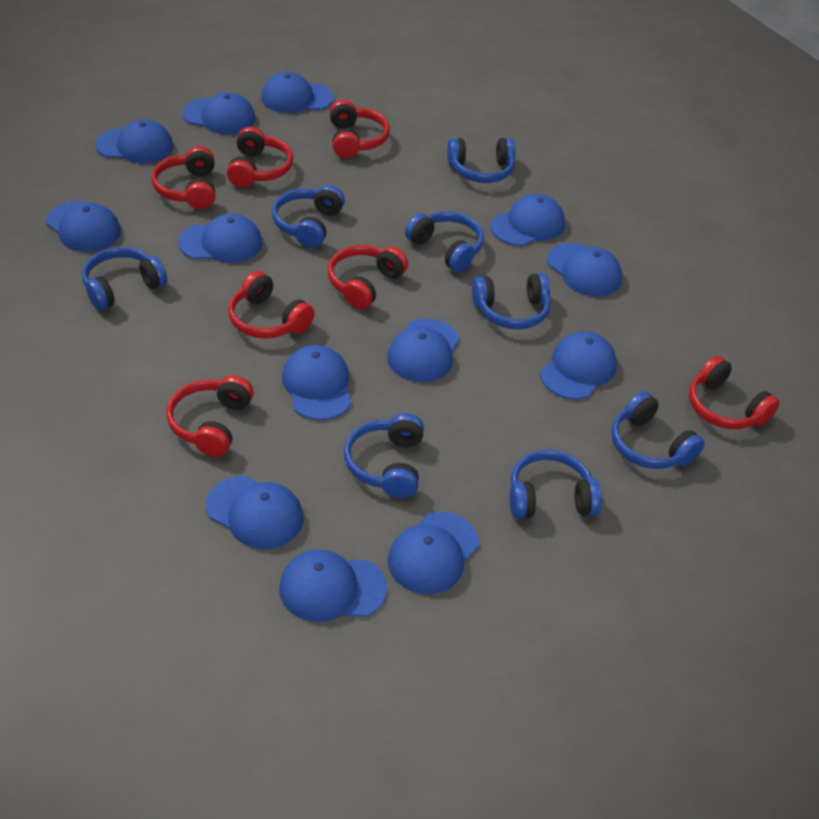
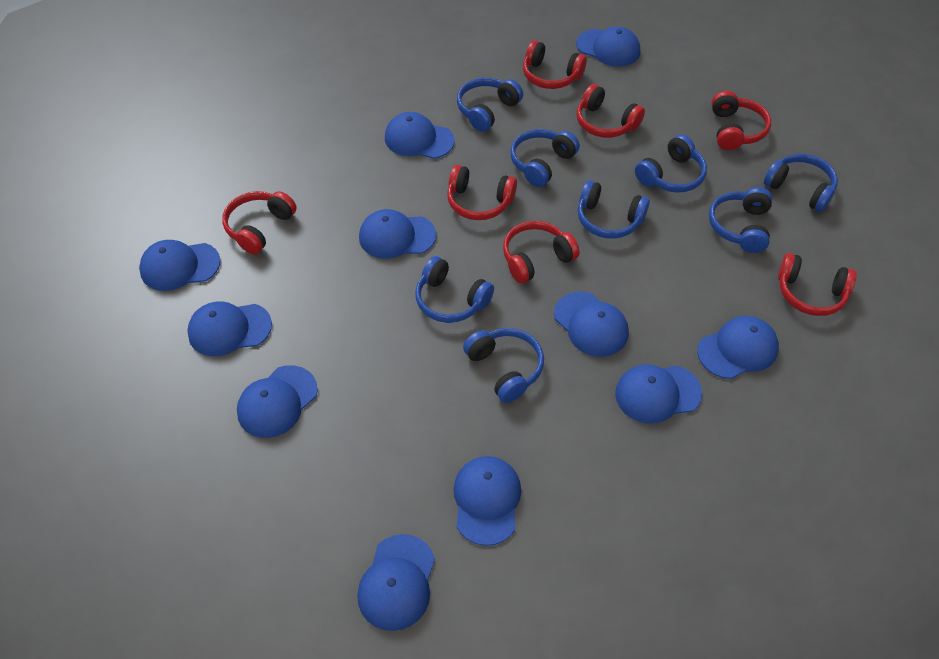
blue cap: [46,201,121,252] [95,119,173,164] [178,214,262,263] [182,92,255,135] [206,476,303,549] [261,72,333,113] [279,549,387,622] [282,345,351,420] [387,318,459,382] [388,512,479,594] [490,194,565,246] [540,331,617,400] [547,243,622,297] = 13 -> [139,240,220,291] [188,301,272,356] [237,365,318,438] [357,534,435,631] [359,209,436,259] [385,112,455,159] [453,456,521,546] [554,292,629,357] [576,27,640,67] [615,364,702,424] [697,316,779,379] = 11

